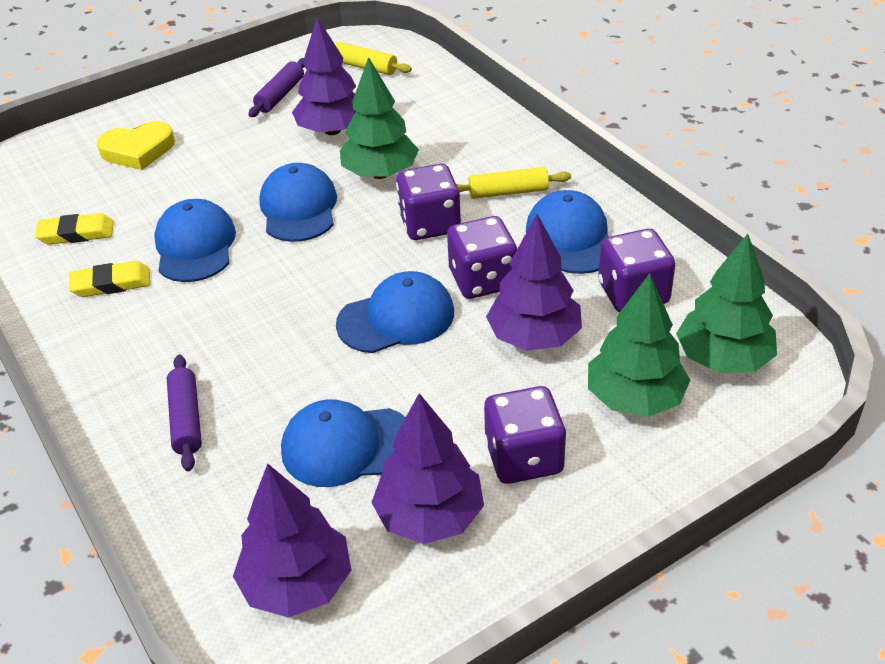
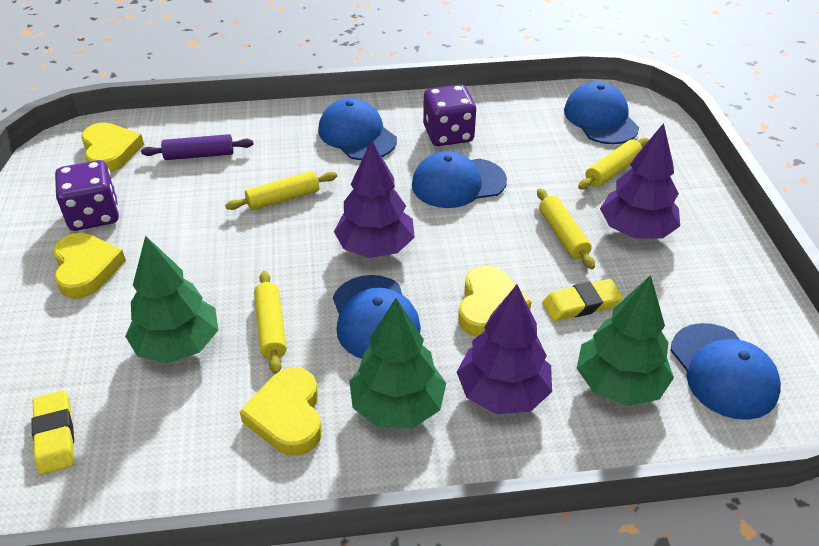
purple dice: [396,164,461,240] [447,216,517,299] [484,386,566,484] [598,229,675,312] = 4 -> [55,160,119,231] [423,85,476,146] = 2
purple rolling pin: [167,355,202,471] [248,58,305,117] = 2 -> [141,134,253,160] = 1
purple tree: [233,463,351,618] [292,17,356,135] [371,393,484,544] [486,214,582,351] = 4 -> [334,139,415,258] [457,284,552,414] [600,123,680,239] = 3
yellow heart: [97,121,175,170] = 1 -> [53,233,126,299] [81,122,144,173] [240,368,322,456] [458,266,532,337] = 4
yellow rolling pin: [335,42,412,75] [456,167,571,199] = 2 -> [225,171,337,211] [254,271,287,374] [537,188,595,269] [578,138,649,189] = 4

